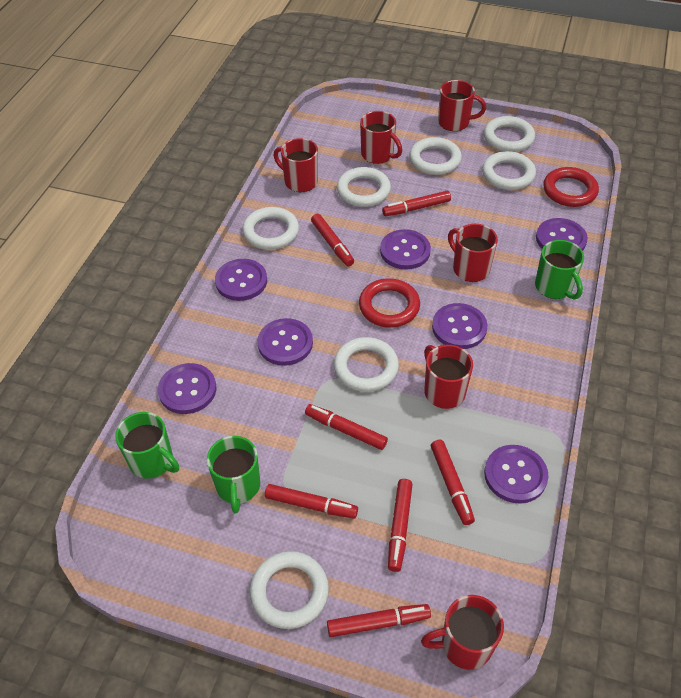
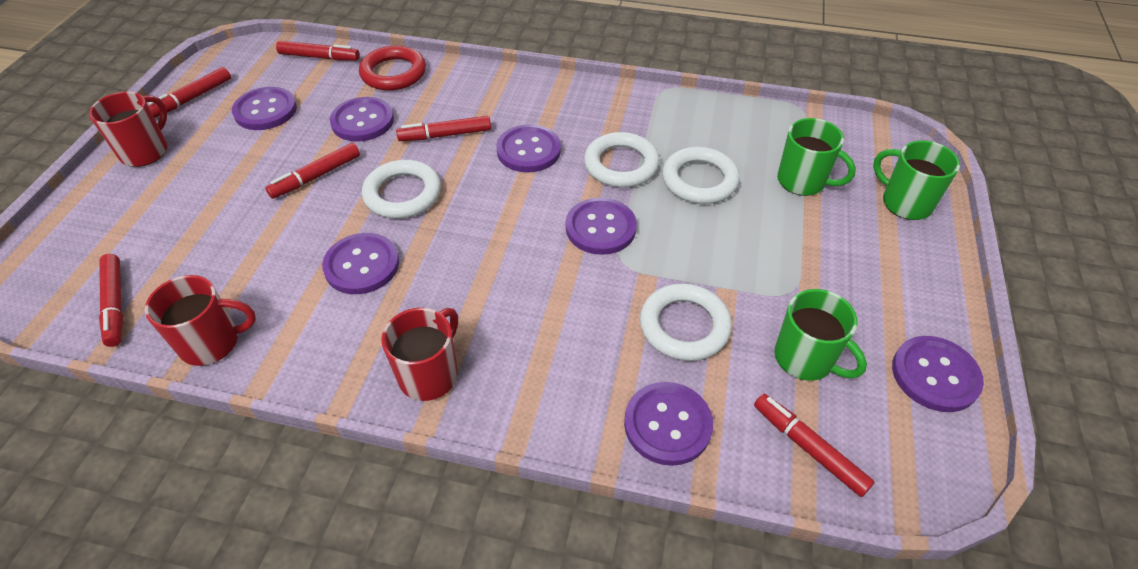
red marker: [265,484,358,519] [305,404,388,450] [311,214,354,266] [327,604,431,637] [382,191,451,216] [388,479,413,572] [431,440,475,525] = 7 -> [99,254,123,347] [149,67,231,118] [265,143,360,199] [276,41,360,61] [396,116,491,141] [754,394,875,497] = 6
red mug: [273,138,318,192] [360,111,402,164] [421,595,504,670] [424,345,473,409] [438,80,486,131] [448,224,498,282] = 6 -> [89,91,167,167] [145,275,256,366] [381,308,458,401] = 3
red ring: [359,278,420,328] [543,167,599,207] = 2 -> [359,46,426,91] = 1
white ring: [242,207,299,250] [250,551,329,629] [334,337,399,392] [337,167,391,207] [409,137,462,175] [482,151,536,190] [484,116,535,152] = 7 -> [362,160,441,219] [584,132,660,188] [640,283,732,361] [662,147,740,204] = 4

